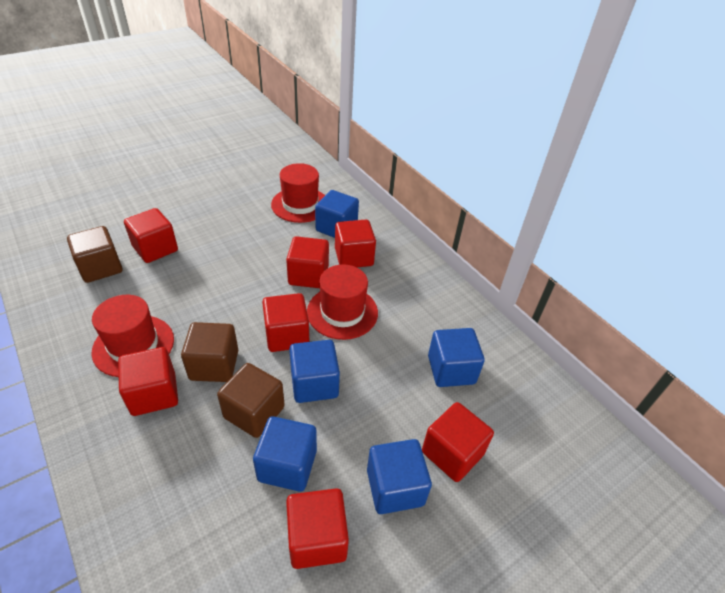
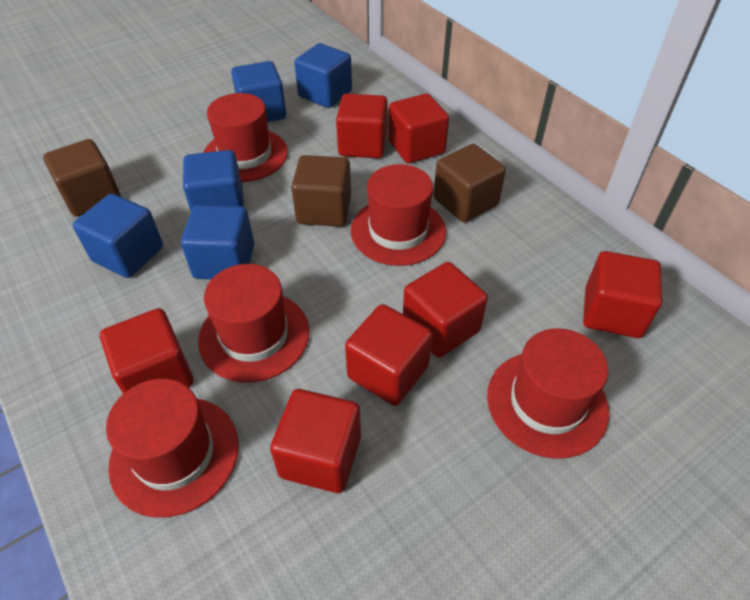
red hat: [91,295,174,377] [271,163,325,223] [307,264,378,340] = 3 -> [106,379,239,518] [198,264,309,383] [203,93,288,182] [351,164,446,266] [487,328,609,459] = 5

